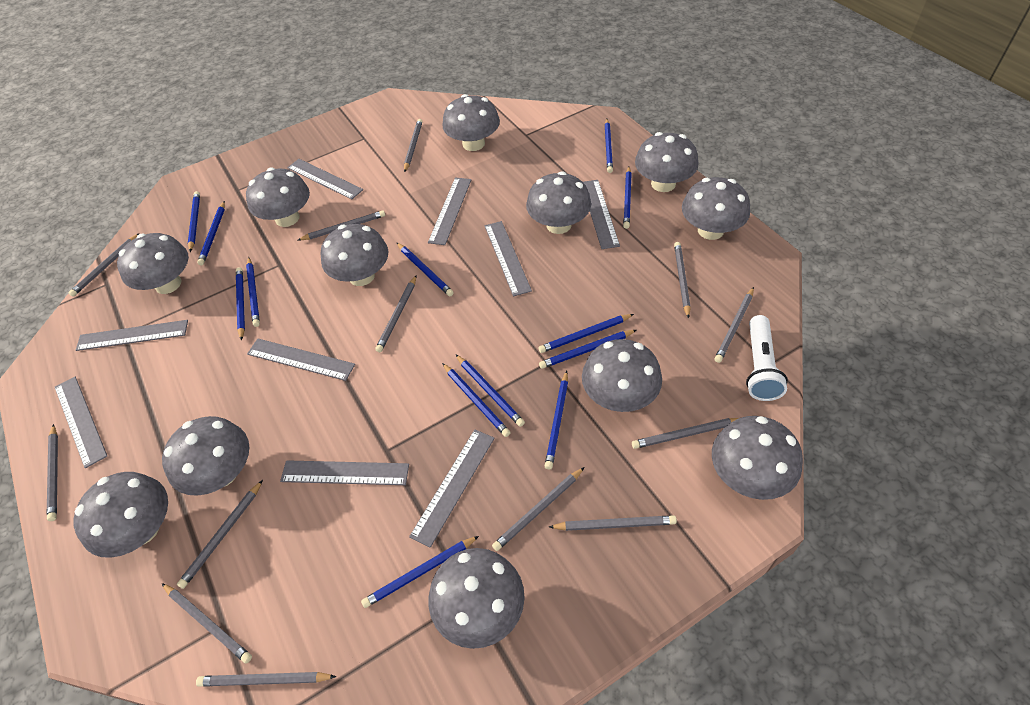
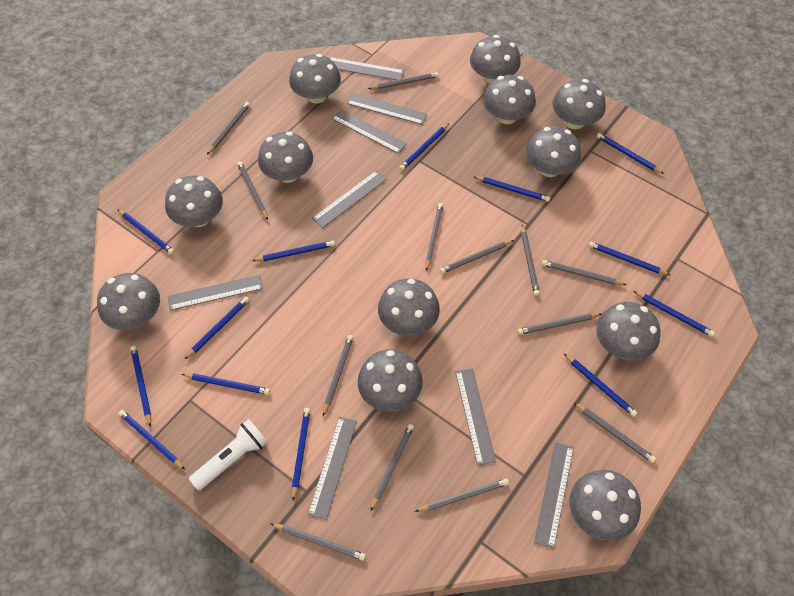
grey ruler: [55,377,107,468] [76,320,188,351] [247,339,355,381] [280,460,409,485] [287,159,363,200] [409,430,495,548] [428,177,471,245] [485,221,532,296] [583,180,620,249] = 9 -> [168,275,263,311] [308,417,357,520] [312,171,387,228] [329,57,404,80] [331,109,407,154] [347,93,427,125] [455,368,496,465] [534,442,574,549] = 8

